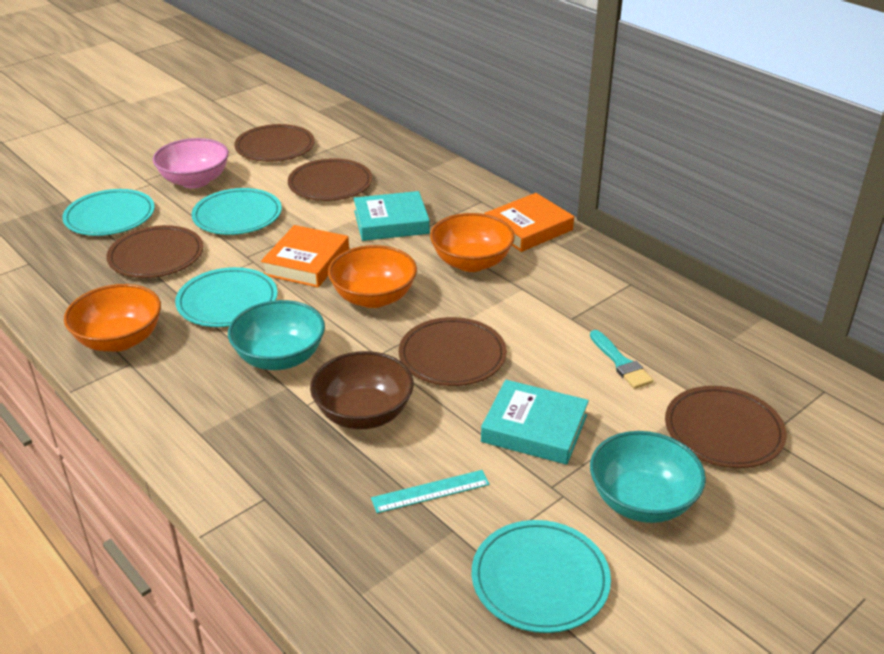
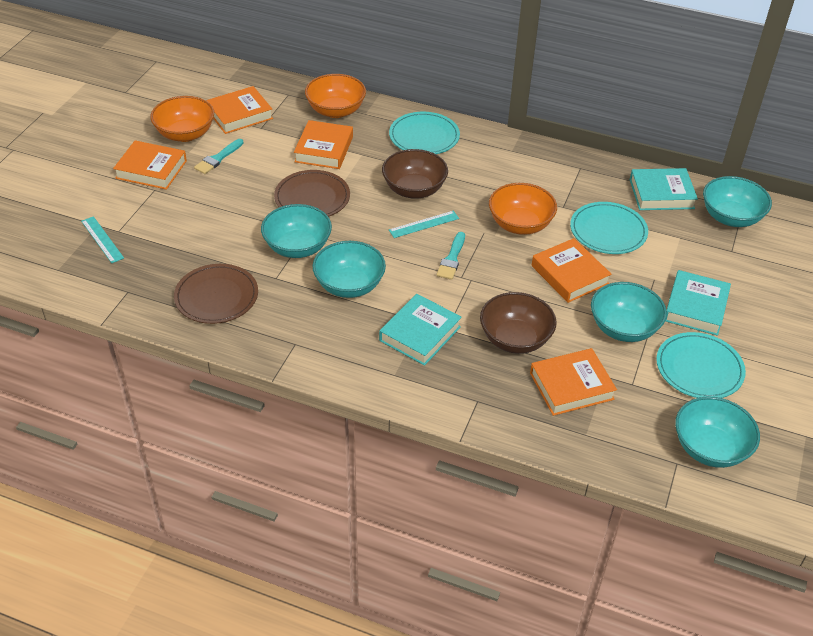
brown bowl: [310,351,414,429] = 1 -> [382,149,448,199] [480,292,557,354] = 2
brown plate: [106,225,203,278] [234,124,315,162] [288,158,373,201] [399,317,507,386] [665,386,787,468] = 5 -> [174,264,258,324] [274,170,350,217] = 2
orange book: [261,225,349,287] [484,193,574,252] = 2 -> [113,140,187,190] [206,86,273,134] [294,120,353,169] [530,348,617,416] [532,238,612,303] = 5
pink bowl: [153,138,229,188] = 1 -> none = 0
turquoise book: [354,191,430,241] [481,380,589,465] = 2 -> [379,294,462,366] [630,168,698,210] [665,270,731,336] = 3
turquoise bowl: [228,300,325,370] [590,431,706,523] = 2 -> [261,204,332,258] [312,241,386,298] [591,282,667,342] [675,396,760,468] [703,176,772,227] = 5
turquoise brush: [590,330,653,389] = 1 -> [194,139,244,174] [437,232,465,280] = 2
turquoise plate: [62,189,155,236] [175,267,278,327] [192,188,282,235] [472,520,611,633] = 4 -> [389,112,460,154] [570,202,648,254] [656,332,746,398] = 3
turquoise ruler: [371,470,490,513] = 1 -> [81,216,124,263] [389,211,459,238] = 2

